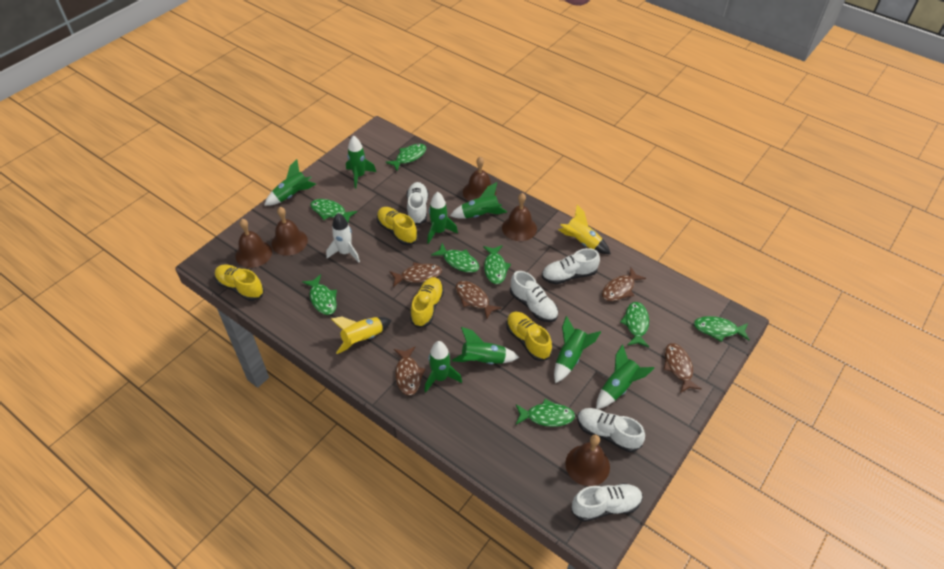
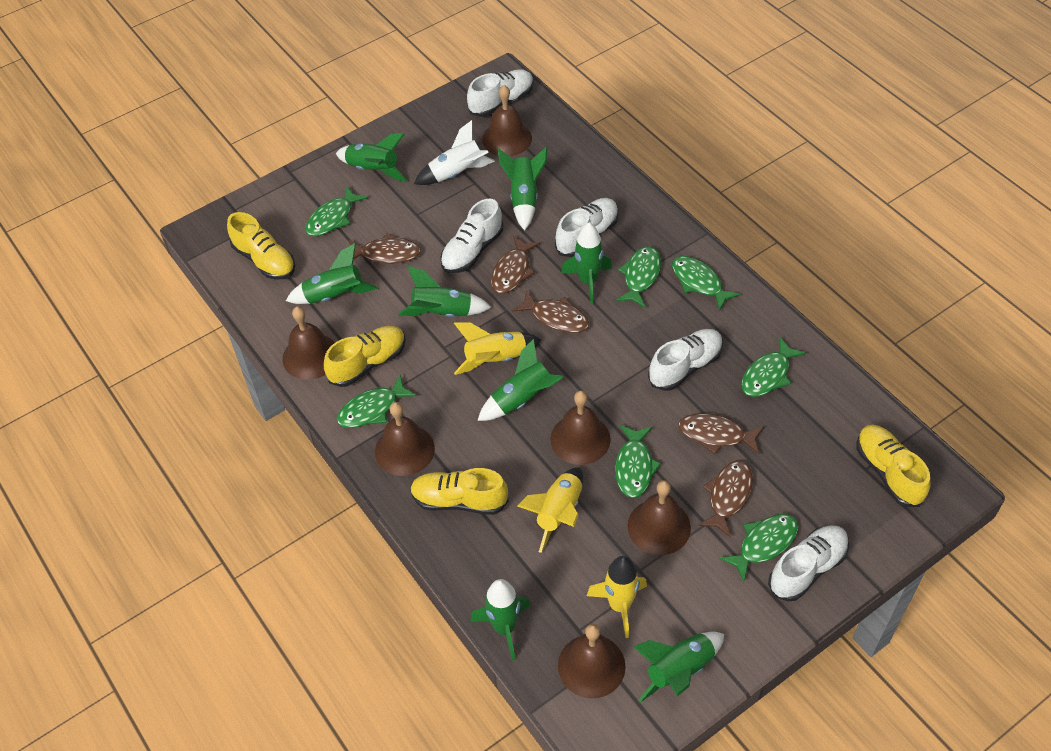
brown bell: [235,219,272,268] [272,207,308,256] [463,157,496,201] [502,193,537,241] [565,435,610,486] = 5 -> [282,306,335,380] [375,402,435,476] [482,85,532,156] [550,391,611,465] [558,624,626,699] [627,480,691,555] = 6
green fish: [302,274,337,315] [310,199,357,222] [386,144,426,171] [431,243,479,273] [483,245,511,284] [516,399,575,427] [620,302,649,347] [694,316,749,342] = 8 -> [305,186,368,236] [337,375,417,428] [615,425,661,498] [616,246,661,307] [672,256,741,311] [719,514,798,582] [741,337,806,397] = 7
yellow rocket: [331,317,392,354] [558,205,611,254] = 2 -> [454,322,541,375] [517,468,583,553] [587,556,647,638] = 3

